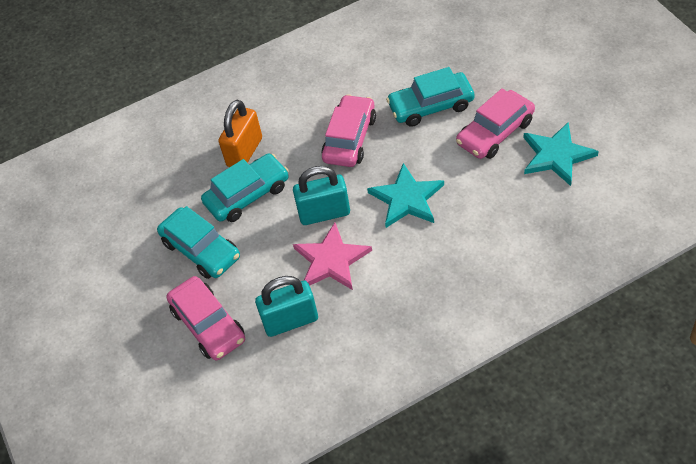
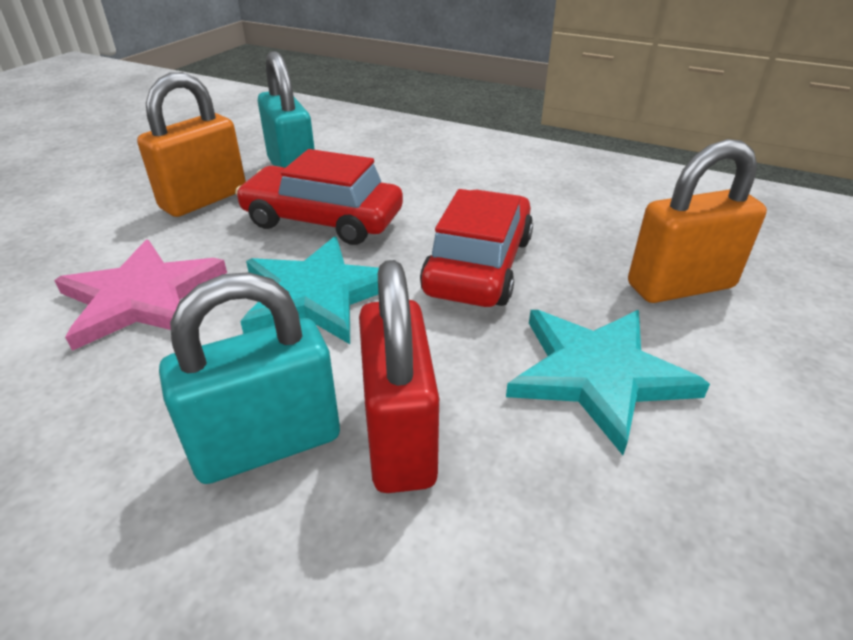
orange padlock: [218,100,262,167] = 1 -> [137,72,246,217] [628,139,767,303] = 2
pink car: [166,276,245,361] [321,94,376,167] [456,88,535,159] = 3 -> none = 0
red car: none = 0 -> [235,149,403,245] [420,189,533,307] = 2
red padlock: none = 0 -> [359,260,439,493] = 1
turquoise car: [157,206,240,279] [201,154,289,222] [386,67,474,127] = 3 -> none = 0

